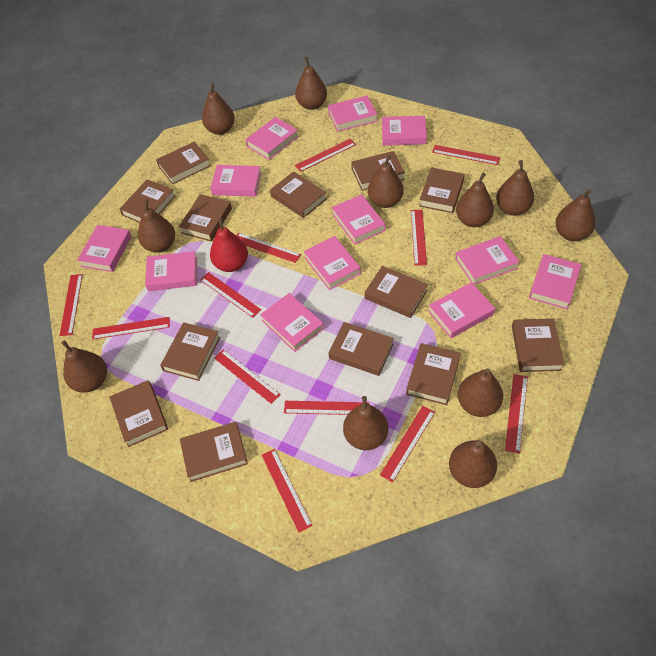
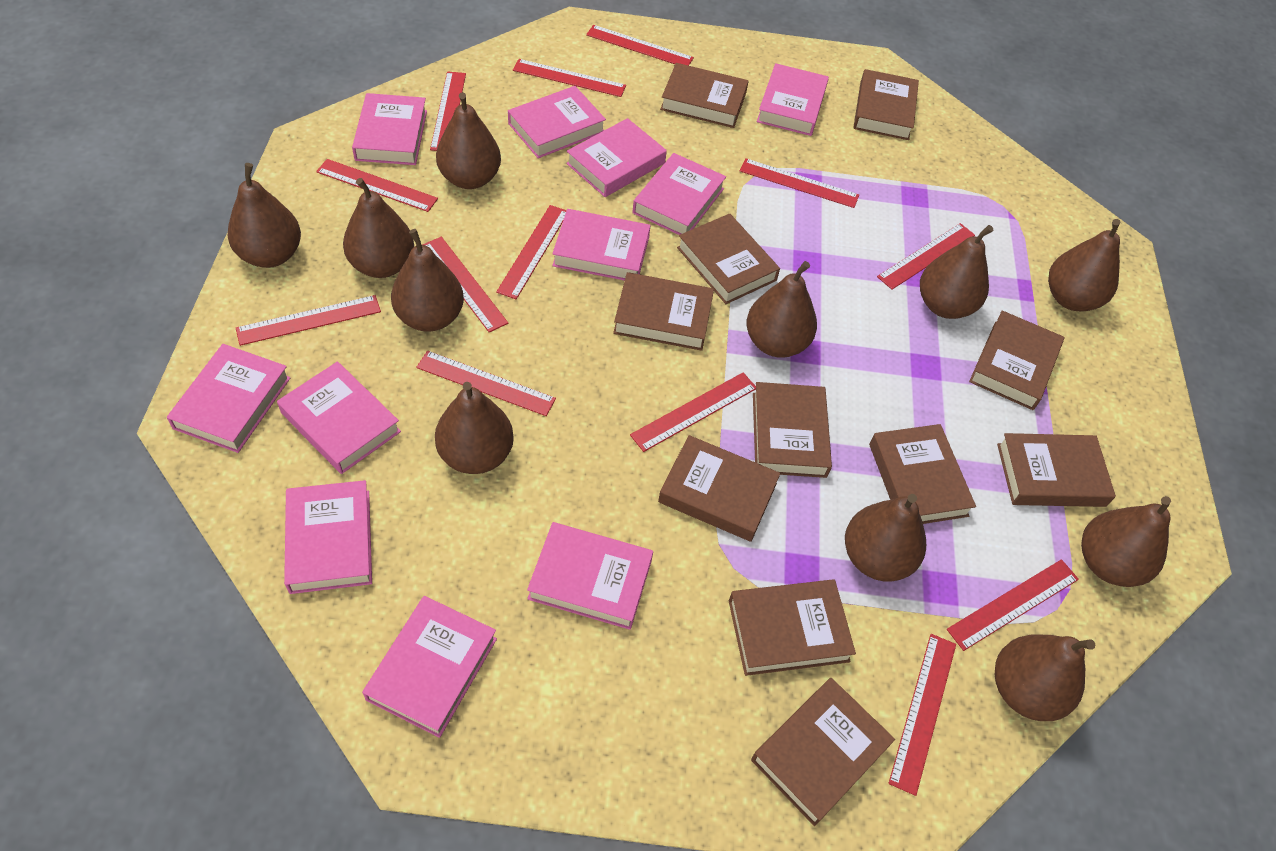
brown book: [109,380,168,447] [120,179,176,223] [156,141,211,185] [160,322,220,381] [179,194,232,242] [180,422,248,482] [270,171,327,218] [328,322,394,376] [351,151,405,191] [365,266,428,318] [406,343,461,405] [419,168,465,213] [512,318,564,372] = 13 -> [613,272,714,351] [658,435,780,542] [660,63,749,128] [677,213,780,304] [729,579,856,676] [751,678,895,826] [753,382,832,478] [853,69,919,140] [869,424,976,524] [969,310,1064,410] [997,433,1116,507] = 11
pink book: [77,225,132,272] [145,251,197,291] [210,165,261,197] [246,117,299,160] [260,293,324,352] [304,236,361,290] [328,96,378,132] [332,194,386,245] [382,116,427,146] [428,282,495,338] [455,236,519,285] [529,254,581,309] = 12 -> [167,344,291,453] [277,361,401,474] [284,480,372,594] [352,93,427,165] [362,596,497,738] [508,86,606,158] [527,522,653,630] [552,209,651,281] [566,118,667,197] [632,153,726,235] [757,63,829,136] = 11
red pear: [210,218,248,272] = 1 -> none = 0
red ruler: [59,274,83,336] [92,317,170,339] [200,272,261,318] [214,349,281,404] [236,233,301,263] [262,449,312,533] [284,401,369,415] [295,139,356,172] [380,406,435,483] [411,210,427,266] [432,145,500,165] [505,374,528,454] = 12 -> [236,295,381,346] [316,159,438,212] [416,351,556,416] [423,237,508,333] [430,71,466,151] [496,205,567,299] [513,59,626,97] [586,25,694,66] [630,373,756,452] [740,158,859,208] [877,223,975,290] [889,634,956,796] [947,559,1079,651] = 13

